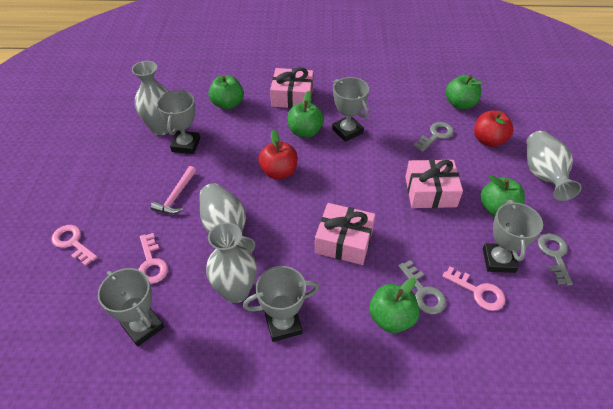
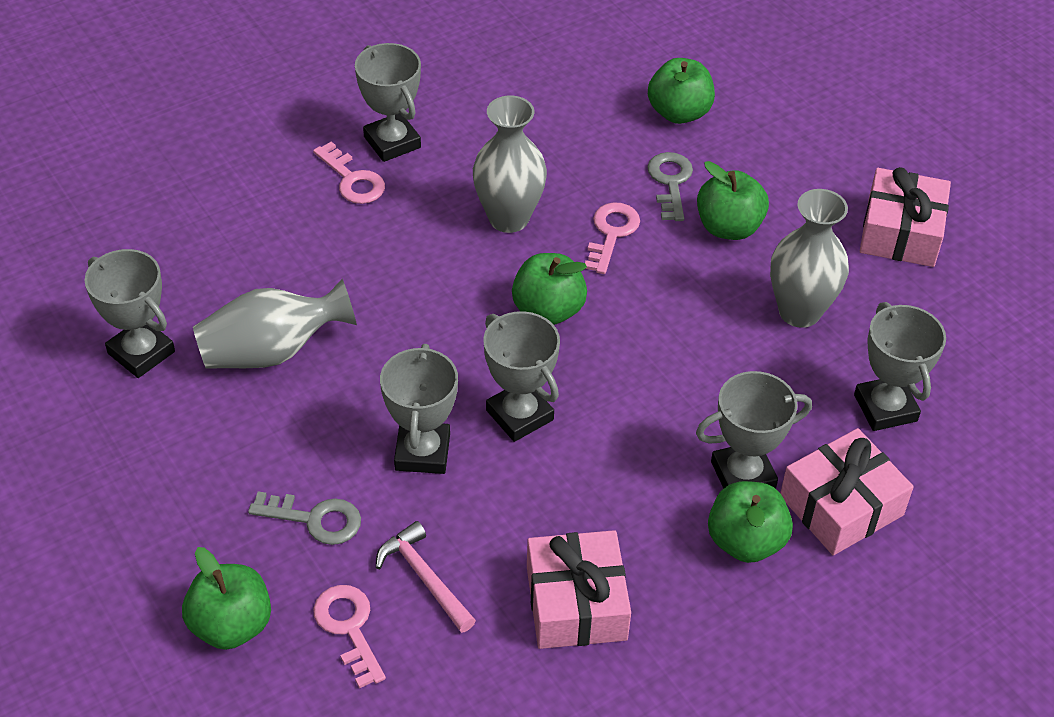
grey key: [398,260,446,314] [414,122,454,152] [538,233,573,285] = 3 -> [248,491,361,545] [647,152,693,221] = 2
grey trophy: [98,268,164,347] [157,90,200,154] [243,266,319,342] [332,77,369,142] [483,200,543,273] = 5 -> [84,249,175,378] [355,43,421,162] [380,344,458,474] [483,311,560,442] [696,371,812,489] [854,302,946,431] = 6
grey vase: [132,61,169,135] [199,183,255,253] [206,222,257,303] [527,131,582,201] = 4 -> [193,279,357,369] [473,96,547,233] [770,189,849,328] = 3
red apple: [258,130,298,179] [474,110,513,147] = 2 -> none = 0

